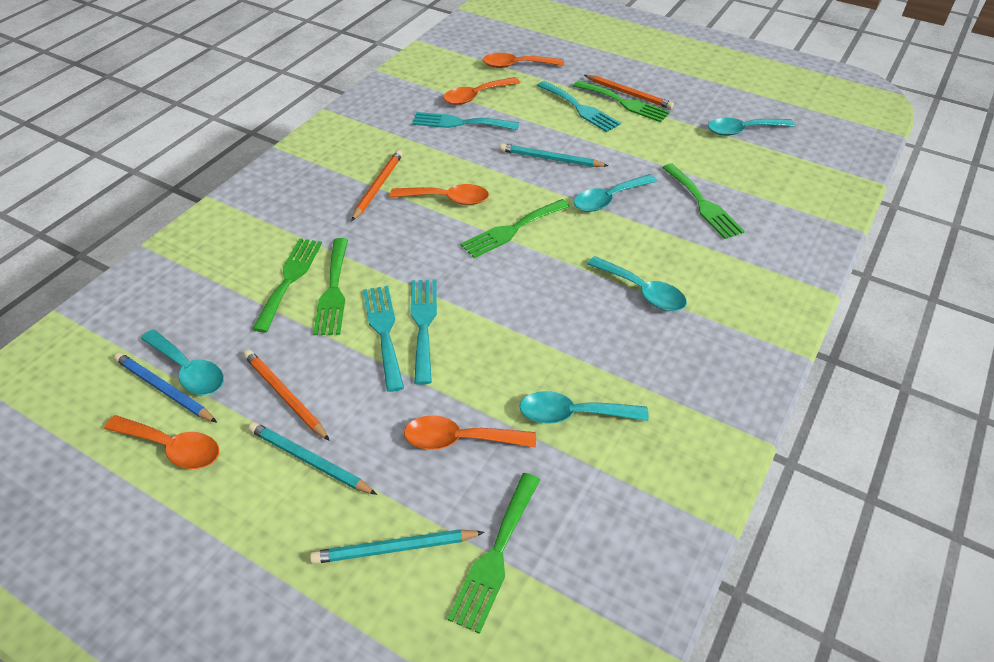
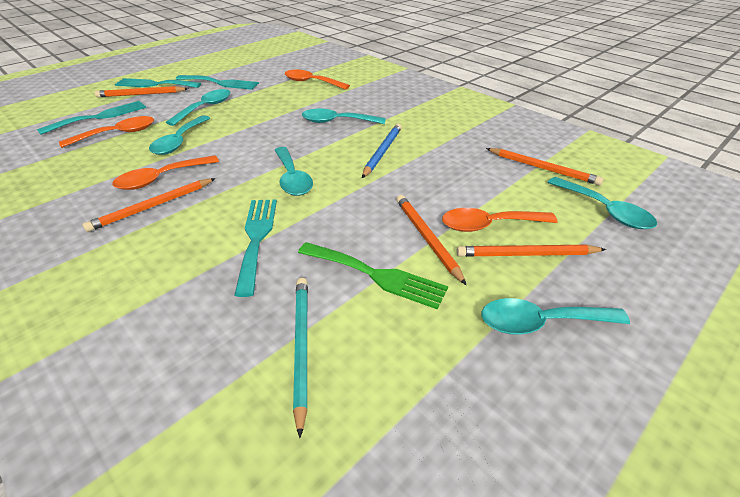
green fork: [253,238,322,332] [313,238,348,335] [448,473,540,634] [461,199,570,258] [573,80,670,122] [662,163,745,239] = 6 -> [298,242,448,309] = 1
orange pencil: [244,350,330,441] [351,150,403,221] [584,75,674,109] = 3 -> [83,178,216,232] [95,86,188,97] [396,195,466,285] [457,245,606,257] [486,148,604,185] = 5
orange spoon: [104,415,219,469] [390,184,489,205] [404,415,536,450] [443,77,520,105] [482,53,564,68] = 5 -> [59,116,154,148] [112,155,219,190] [285,70,350,90] [442,208,557,232] = 4
turquoise pencil: [248,422,377,495] [310,529,484,564] [500,143,608,167] = 3 -> [293,278,308,438] = 1
turquoise spoon: [141,329,224,395] [519,391,649,424] [574,174,657,212] [587,256,687,311] [708,118,795,136] = 5 -> [149,115,210,155] [166,89,231,126] [275,147,313,196] [302,109,386,124] [482,298,630,335] [548,177,657,229] = 6

